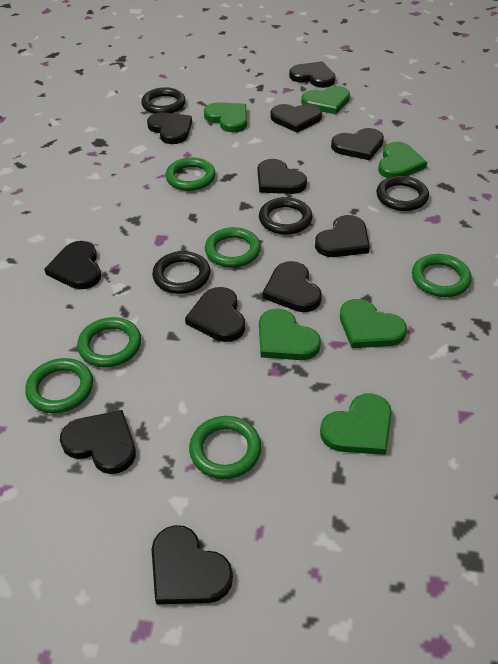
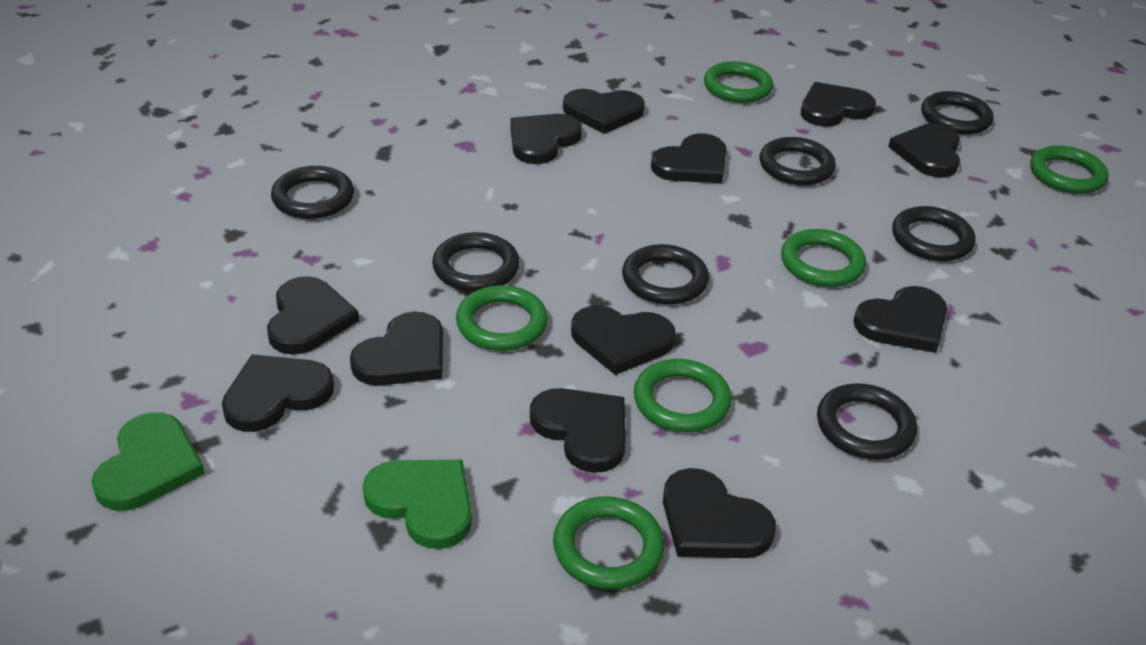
black heart: [44,241,101,289] [60,410,136,474] [147,112,192,144] [152,525,233,604] [185,287,245,342] [258,159,307,194] [263,261,322,312] [270,104,322,133] [289,61,336,88] [315,215,370,257] [331,128,384,160] = 11 -> [222,354,334,432] [267,276,359,355] [350,311,443,386] [510,114,582,164] [530,388,626,473] [563,89,645,134] [571,305,676,375] [651,133,726,183] [663,468,776,558] [801,82,876,127] [854,286,947,353] [888,123,960,178] = 12
black ring: [141,87,186,114] [152,251,210,294] [259,197,312,235] [376,176,429,211] = 4 -> [271,166,354,219] [432,232,520,292] [622,244,709,305] [760,137,836,185] [817,383,917,460] [892,206,975,261] [921,91,993,135] = 7
green heart: [204,102,247,132] [259,308,321,360] [301,86,350,114] [320,393,392,455] [340,299,407,348] [378,142,427,178] = 6 -> [91,412,205,511] [363,460,472,549] = 2

